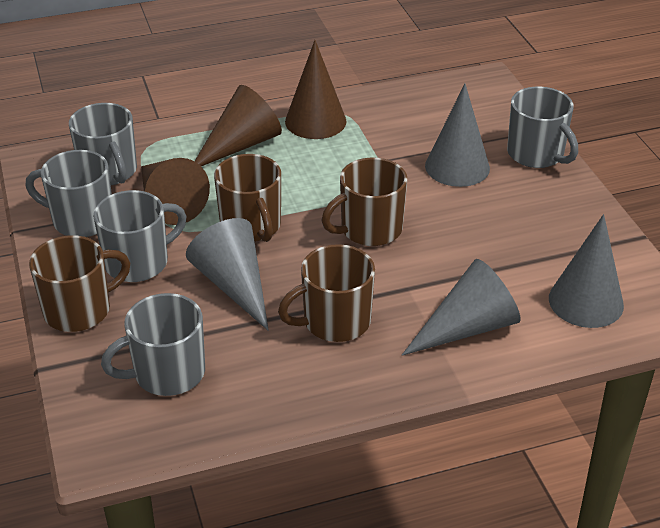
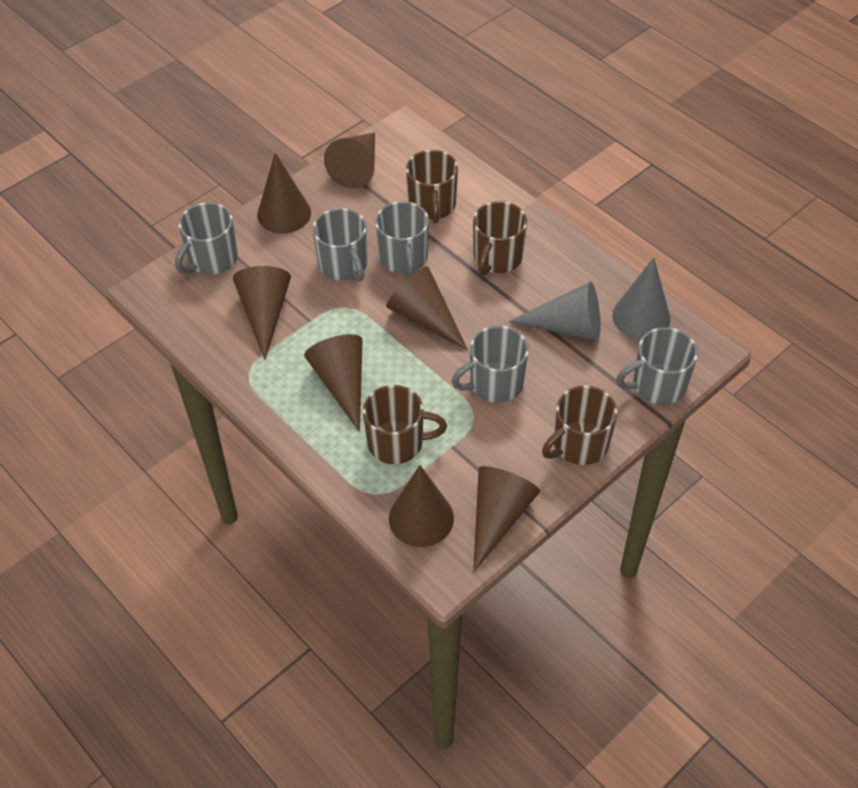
brown cone: [141,158,210,225] [195,85,282,166] [285,40,347,139] = 3 -> [233,266,291,360] [257,153,311,234] [304,334,363,432] [324,132,375,188] [386,267,468,351] [389,465,454,547] [473,466,540,572] = 7
grey cone: [186,218,269,331] [402,259,521,356] [425,84,490,187] [549,214,624,328] = 4 -> [508,282,600,341] [612,257,671,339] = 2

